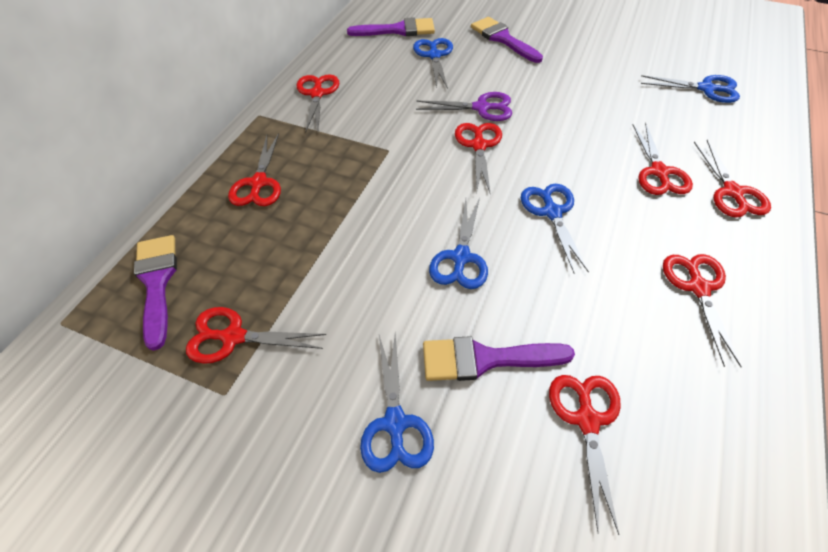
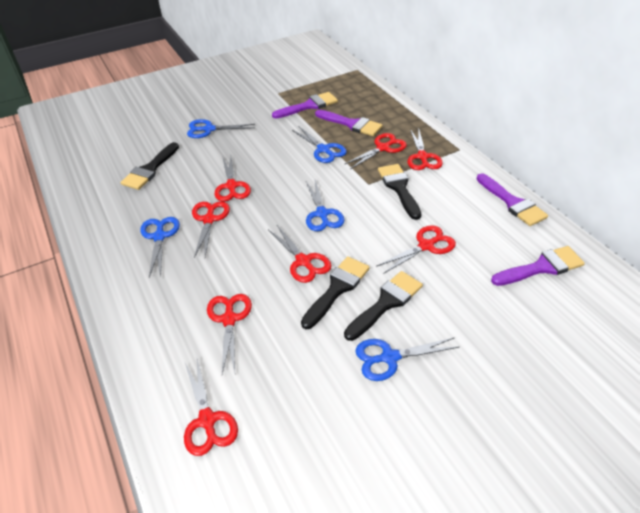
black brush: none = 0 -> [121,142,179,190] [301,256,370,329] [344,271,423,341] [378,164,421,220] = 4
purple scissors: [416,92,512,121] = 1 -> none = 0

